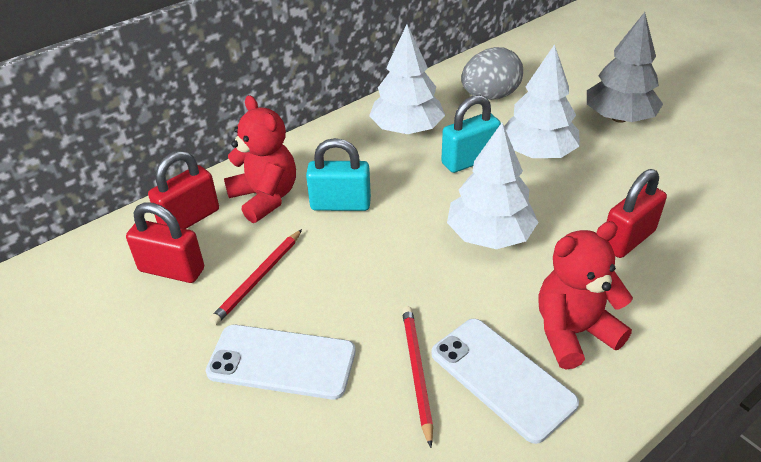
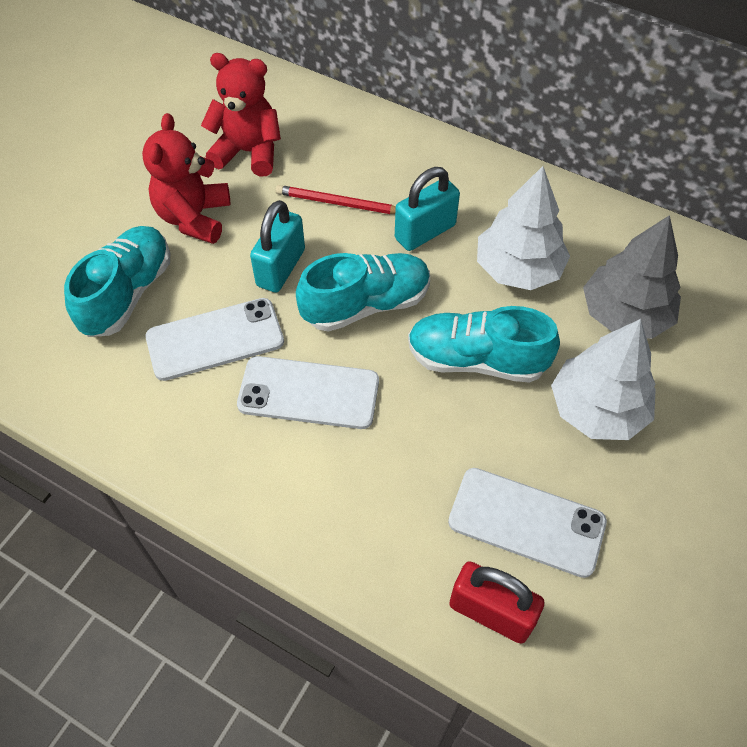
grey egg: [461,47,523,100] = 1 -> none = 0
red padlock: [126,203,204,283] [148,151,219,229] [607,169,667,258] = 3 -> [449,561,545,644] = 1
red pencil: [209,229,302,326] [402,306,433,448] = 2 -> [276,185,396,214] = 1
turquoise shoe: none = 0 -> [64,226,170,337] [296,253,430,332] [408,306,560,383] = 3
white phone: [206,325,356,400] [431,319,579,444] = 2 -> [146,298,284,381] [237,356,379,429] [448,468,607,578] = 3
white tree: [369,25,445,134] [447,123,539,249] [504,44,580,158] = 3 -> [477,166,570,290] [551,319,656,440] = 2

